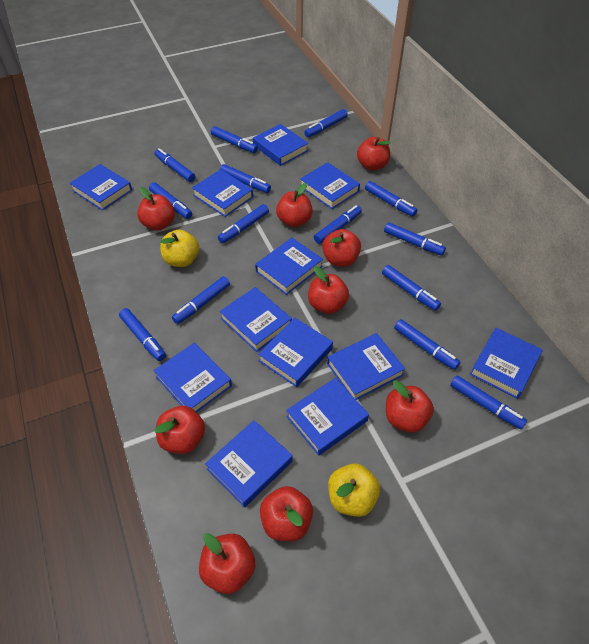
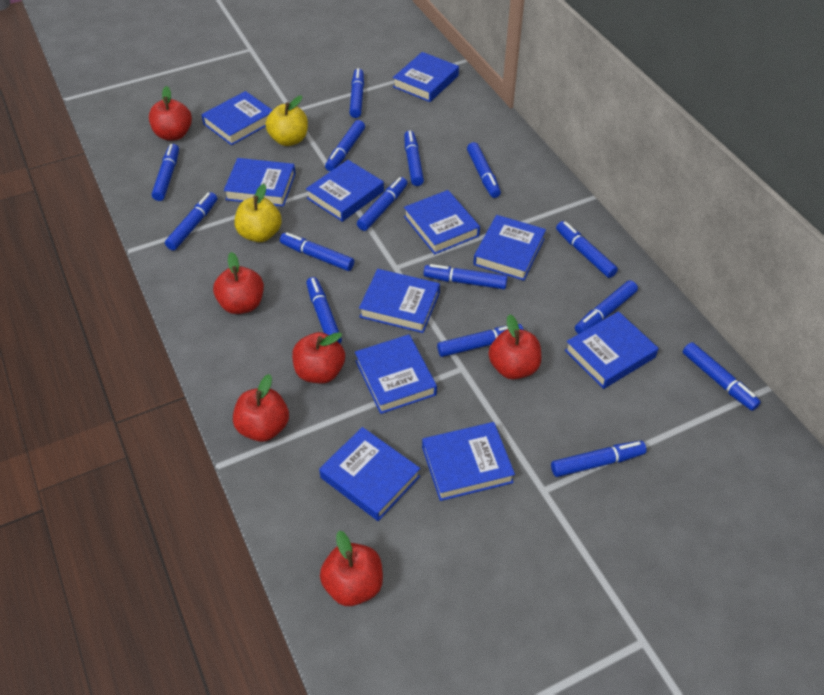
blue book: [69,164,132,210] [154,342,232,413] [192,169,253,217] [205,420,293,508] [219,287,292,352] [253,124,308,166] [255,238,323,295] [258,318,333,387] [286,378,369,456] [300,162,360,209] [327,333,405,400] [470,328,543,399] = 12 -> [201,91,272,145] [224,158,296,207] [306,160,384,222] [319,427,420,521] [355,334,437,414] [359,269,440,333] [393,52,459,102] [404,190,480,254] [422,422,515,501] [473,215,546,281] [565,311,658,389] = 11
blue marker: [119,308,166,361] [149,182,192,219] [155,148,195,182] [172,276,230,324] [211,126,258,153] [218,204,269,243] [220,164,271,193] [304,109,348,137] [314,205,362,244] [365,181,417,217] [382,265,441,311] [384,222,446,255] [394,319,460,370] [450,376,527,429] = 14 -> [152,144,179,201] [165,192,217,251] [280,232,354,271] [306,277,342,344] [325,120,365,172] [349,68,364,118] [357,177,407,231] [404,130,424,186] [424,264,508,289] [437,324,524,357] [467,142,501,198] [551,441,647,477] [556,221,618,278] [575,280,638,334] [683,342,761,411] = 15
red apple: [137,187,175,230] [155,406,205,454] [199,533,255,594] [260,486,313,541] [276,183,313,227] [308,266,349,314] [322,229,361,267] [357,137,391,170] [386,380,434,433] = 9 -> [149,86,192,141] [213,252,264,314] [233,374,289,442] [292,332,345,383] [320,531,383,606] [489,314,541,379] = 6

